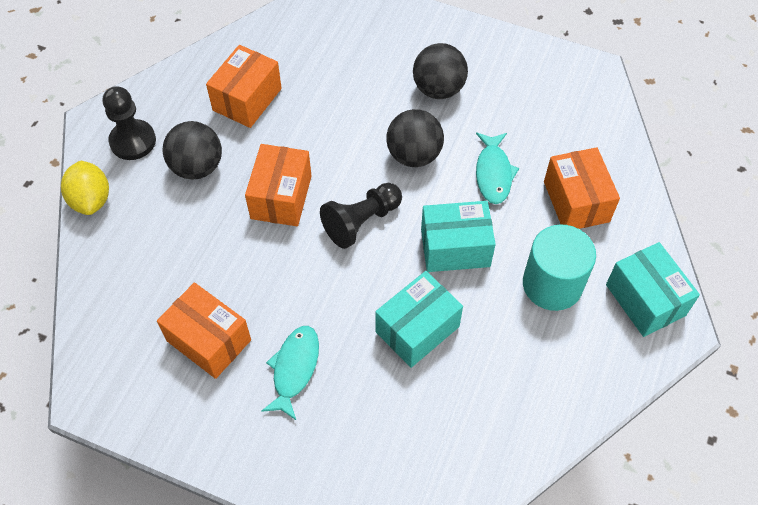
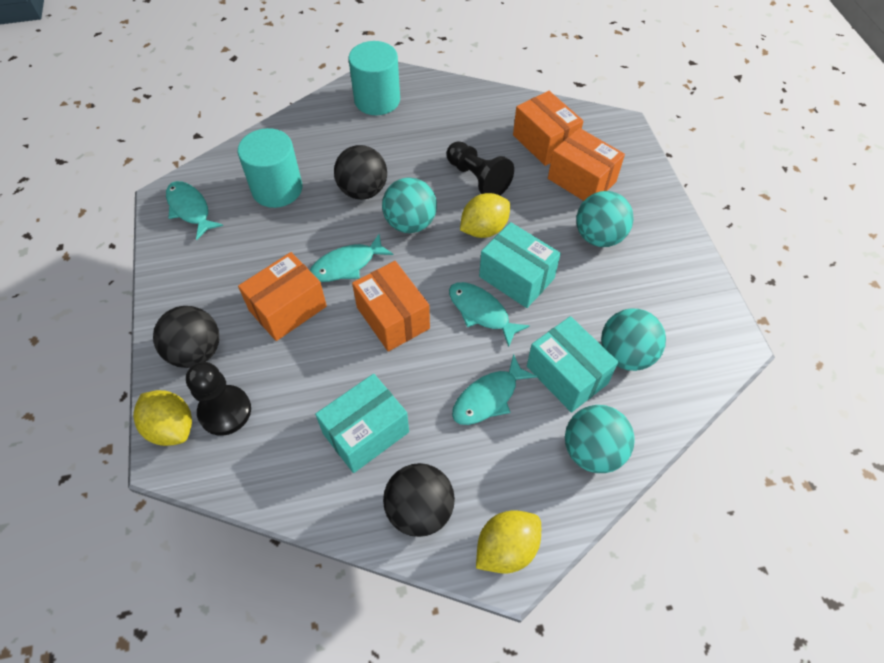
turquoise ball: none = 0 -> [382,177,437,233] [565,405,635,473] [576,191,634,247] [601,309,666,371] = 4
turquoise cylinder: [523,224,596,311] = 1 -> [238,128,302,208] [348,41,400,115] = 2
turquoise fish: [261,326,319,420] [476,133,519,204] = 2 -> [166,181,223,240] [310,234,393,282] [449,282,530,347] [452,354,537,425] = 4
yellow lemon: [61,161,109,215] = 1 -> [133,390,192,446] [460,193,510,238] [476,510,541,573] = 3

